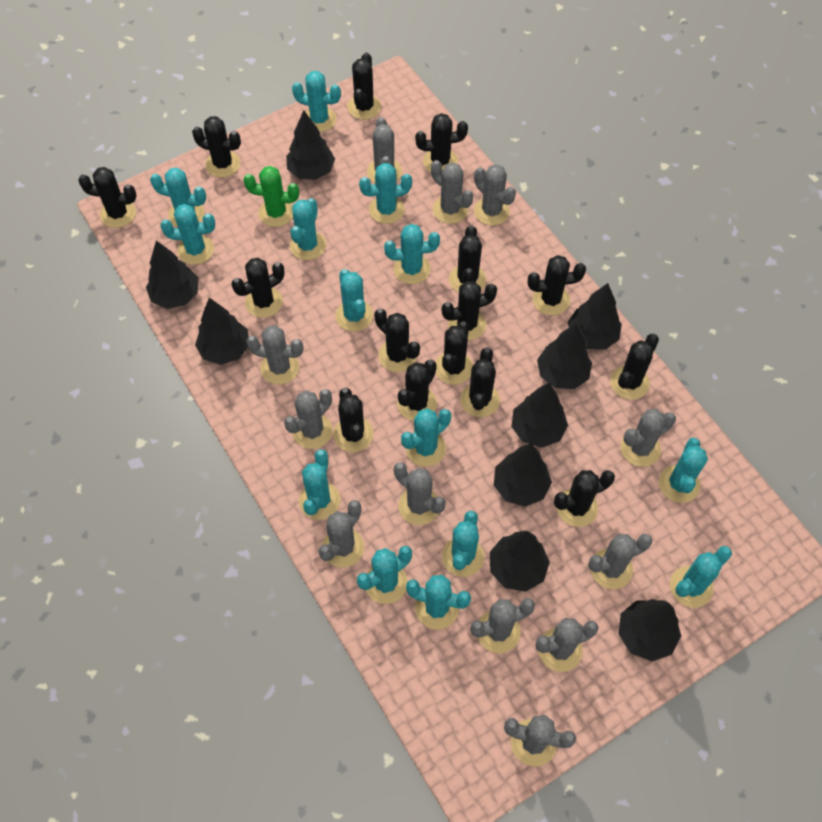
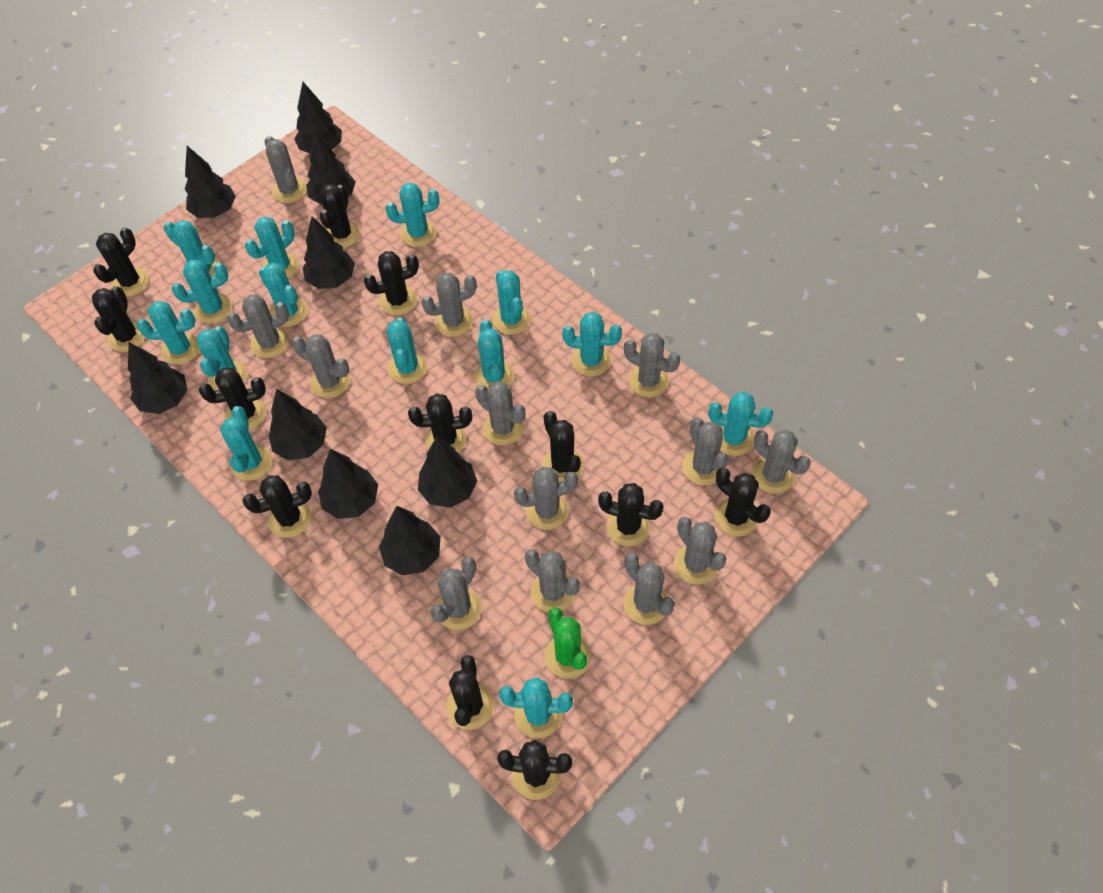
black cactus: [78,167,137,228] [192,116,241,178] [232,258,284,318] [333,388,374,452] [347,52,381,120] [374,308,420,372] [397,360,437,421] [415,113,468,172] [436,321,473,385] [442,281,497,341] [449,225,486,292] [460,348,500,417] [528,255,586,315] [554,470,615,527] [610,334,659,399] = 15 -> [92,286,146,352] [93,227,149,296] [199,367,266,430] [242,475,312,538] [320,184,360,248] [364,251,419,315] [408,394,472,453] [447,655,494,730] [497,740,572,800] [542,411,584,482] [598,483,664,546] [714,468,771,537] = 12
grey cactus: [246,325,303,385] [284,389,333,449] [319,500,364,567] [367,117,402,183] [394,462,445,525] [431,160,473,224] [470,598,535,653] [474,164,516,225] [504,715,576,767] [535,618,599,672] [588,534,652,589] [620,409,676,467] = 12 -> [227,294,289,358] [265,136,307,203] [292,334,350,398] [421,273,477,337] [430,557,481,630] [475,381,525,445] [514,467,578,530] [525,549,580,612] [623,553,675,625] [624,333,680,397] [674,517,726,585] [682,418,728,485] [752,430,811,494] = 13

